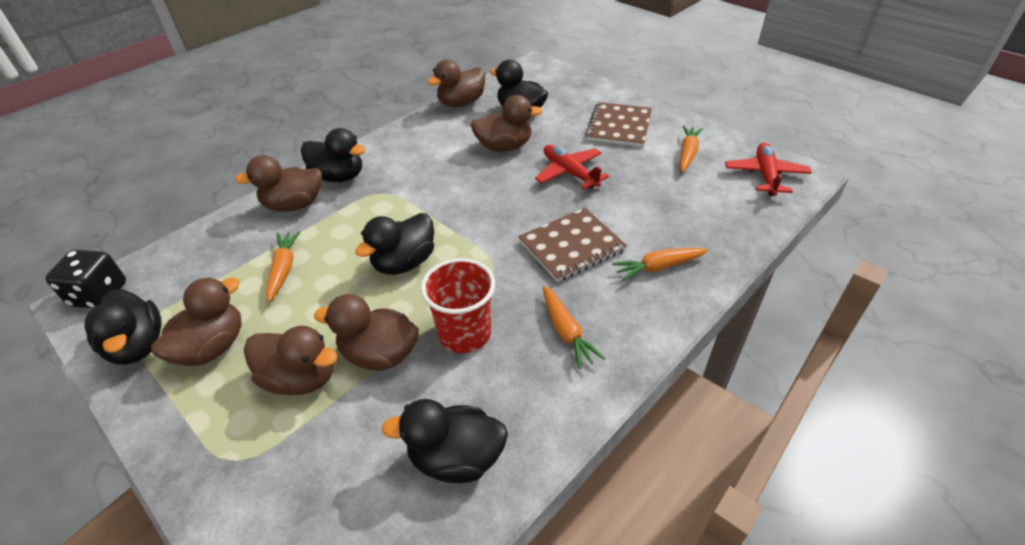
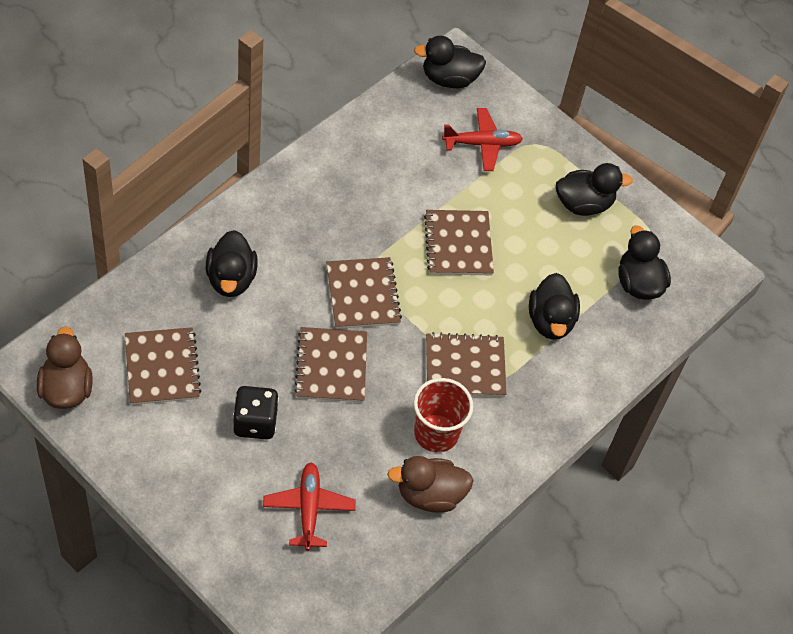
brown duck: [151,278,242,366] [235,155,322,212] [244,326,338,395] [314,294,419,371] [428,60,485,107] [470,95,543,152] = 6 -> [37,327,92,409] [387,456,473,513] = 2
brown notebook: [518,208,627,282] [585,102,652,147] = 2 -> [125,327,201,405] [294,327,367,402] [326,257,402,329] [424,210,494,275] [426,332,506,397] = 5
orange carrot: [266,231,301,302] [542,285,605,369] [612,248,708,281] [680,125,703,172] = 4 -> none = 0

